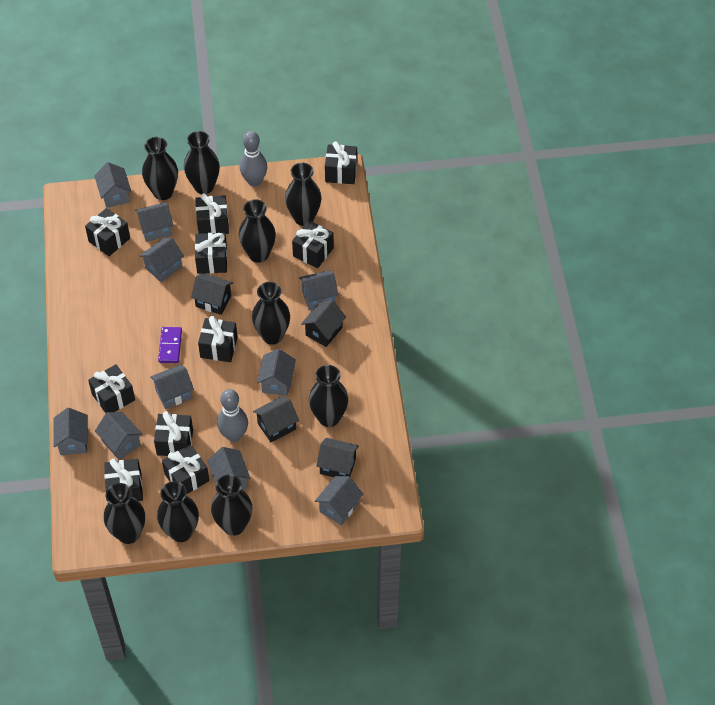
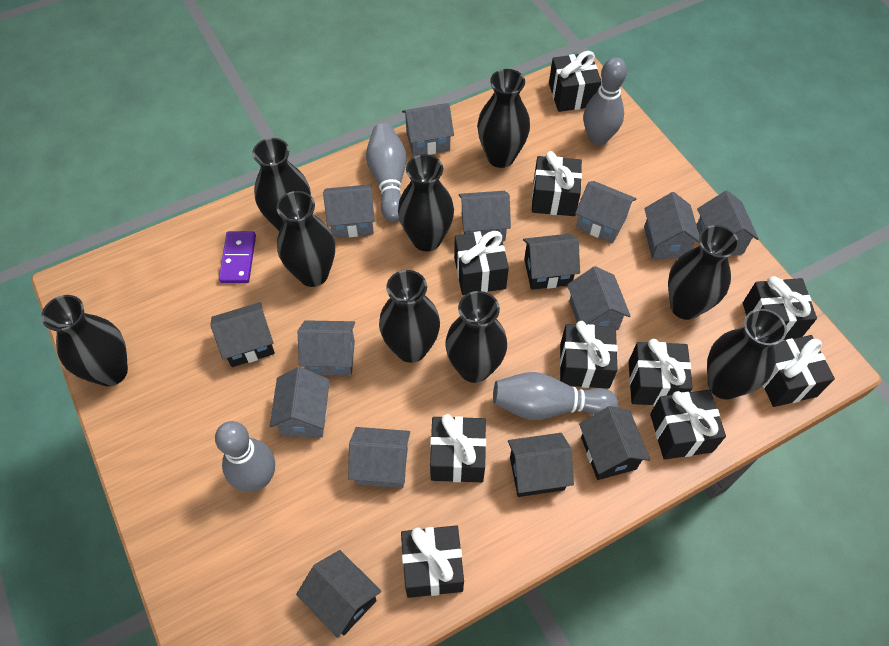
black house: [191,273,233,315] [253,396,299,442] [301,300,346,347] [316,438,359,477] = 4 -> [210,302,275,367] [296,550,381,638] [508,433,574,497] [523,234,580,290] [579,406,651,480] = 5
grey bowling pin: [217,389,248,442] [240,131,267,187] = 2 -> [215,421,275,492] [366,123,406,222] [493,372,618,420] [583,57,627,146] = 4

